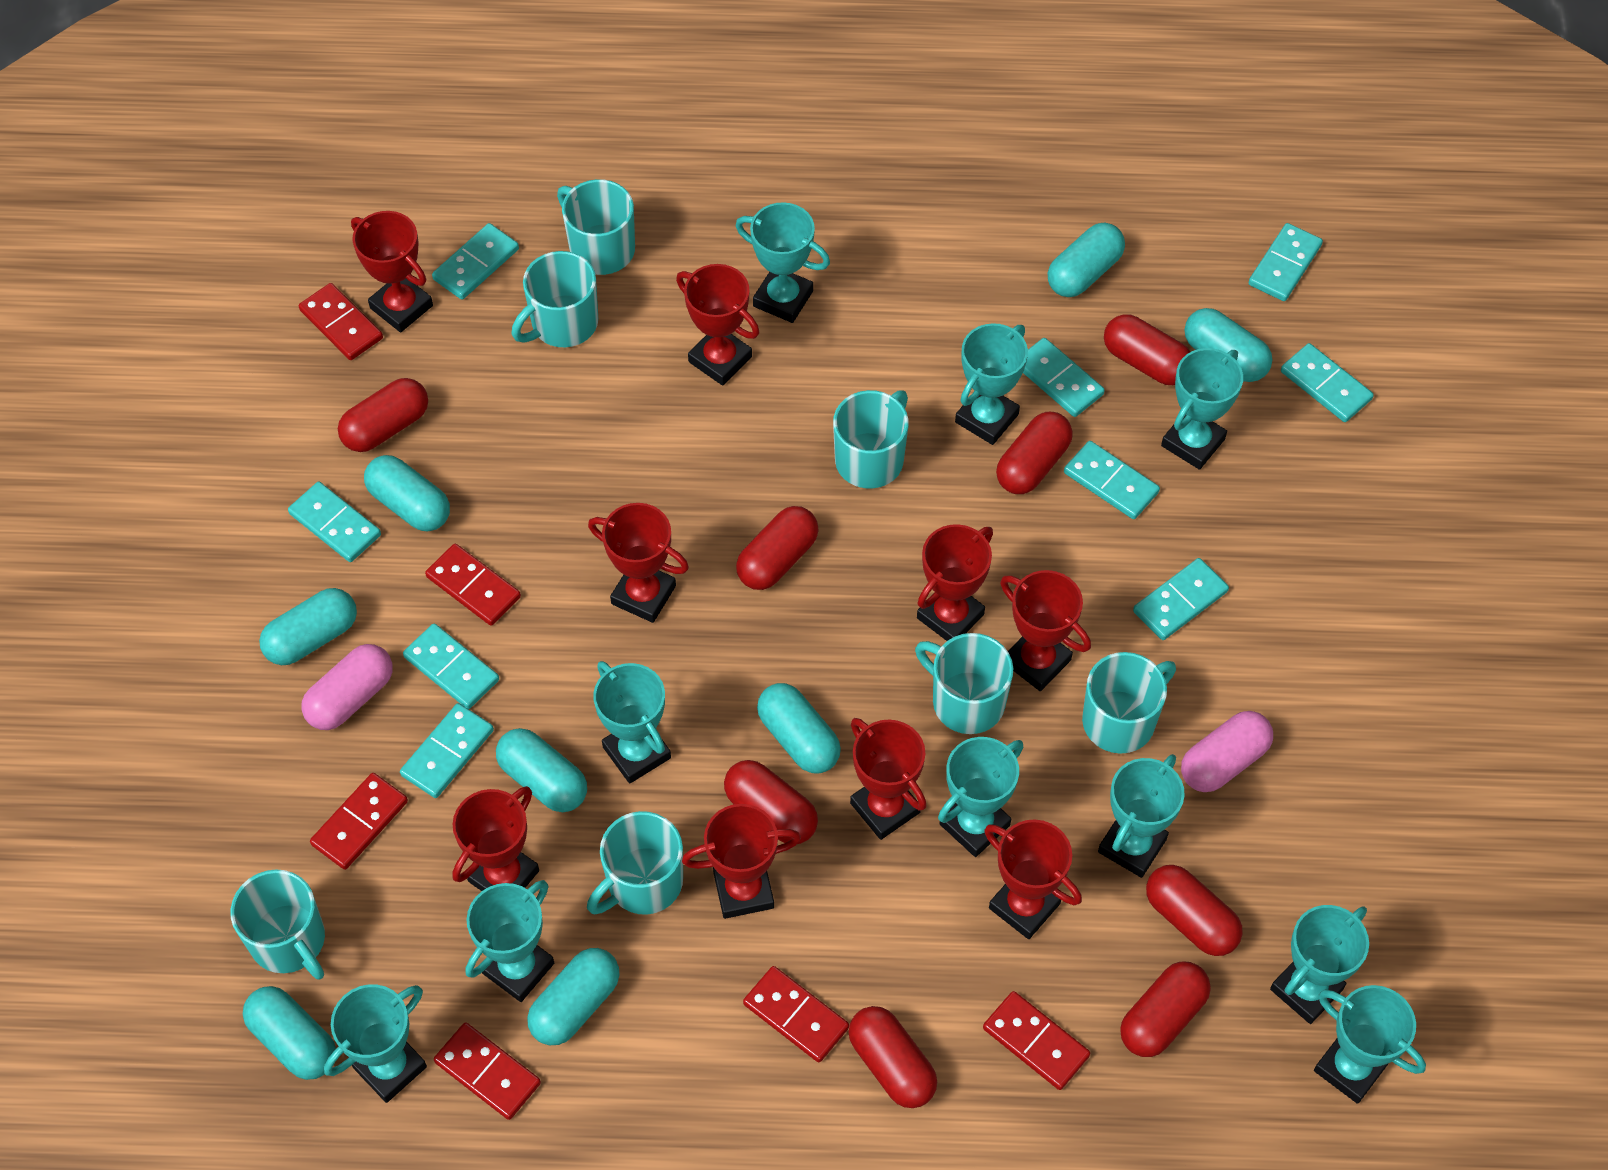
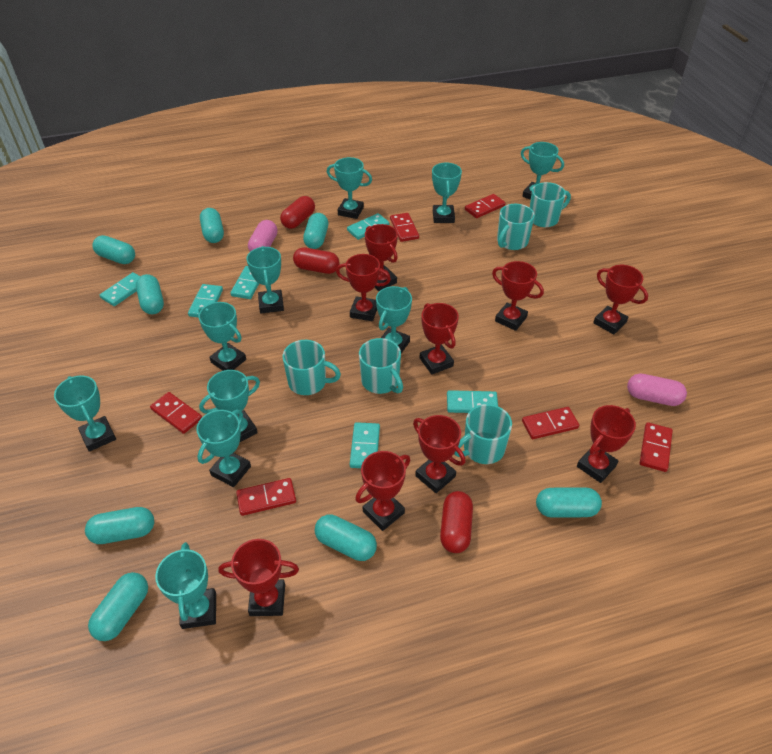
red capsule: [338,378,428,452] [724,760,818,844] [736,506,819,590] [849,1006,937,1108] [996,412,1073,494] [1104,314,1190,385] [1120,962,1211,1057] [1146,865,1243,956] = 8 -> [280,196,315,229] [293,247,340,274] [440,491,473,553] = 3
turquoise domino: [288,482,381,562] [400,703,494,798] [403,623,499,709] [432,223,519,300] [1023,338,1105,417] [1064,441,1160,519] [1133,558,1229,640] [1249,223,1323,301] [1281,343,1374,422] = 9 -> [100,272,140,306] [188,284,223,317] [230,266,259,299] [347,213,389,240] [350,422,380,468] [447,390,498,413] = 6
turquoise mug: [230,869,325,980] [512,251,598,347] [557,179,635,275] [587,811,683,915] [833,390,909,489] [915,633,1013,734] [1082,652,1176,754] = 7 -> [283,340,341,395] [359,338,403,394] [454,404,512,464] [497,204,535,250] [530,182,571,227] = 5

